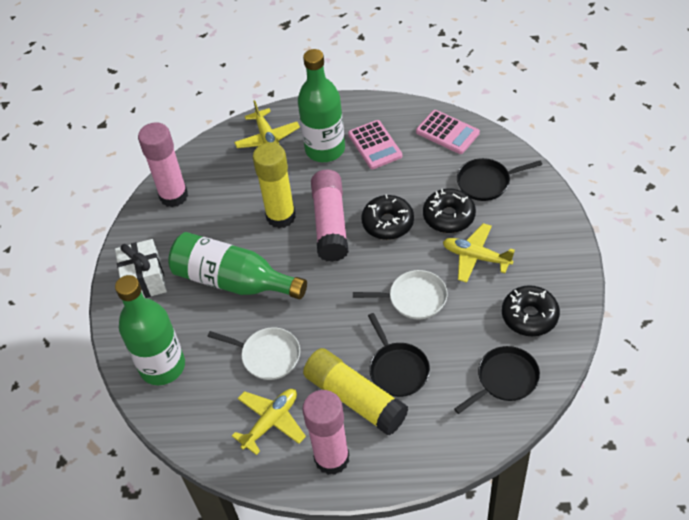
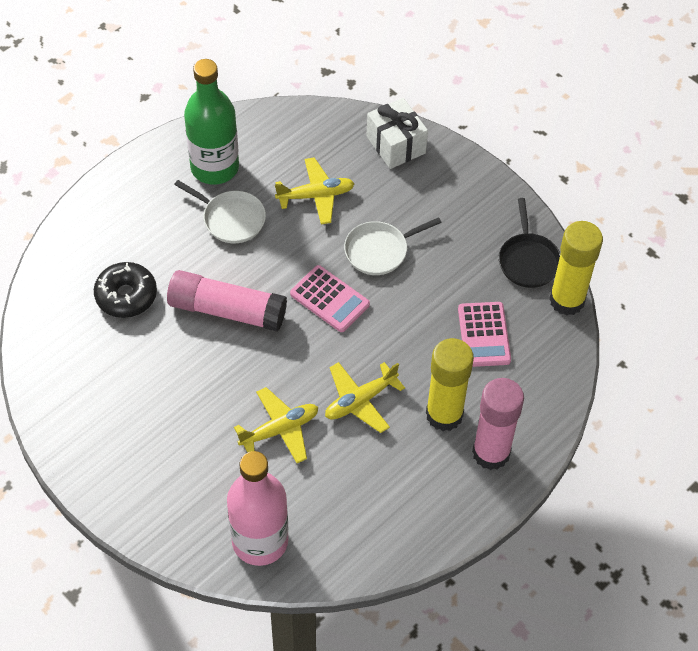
black donut: [361,195,414,240] [423,189,476,233] [502,285,560,336] = 3 -> [94,262,157,318] = 1
black pan: [368,313,430,397] [454,346,540,414] [457,158,542,201] = 3 -> [499,198,560,288] = 1
green bottle: [115,275,185,385] [168,232,307,299] [298,49,345,162] = 3 -> [184,59,239,185] = 1
pink bottle: none = 0 -> [227,451,288,566] = 1
pink glue stick: [138,122,188,207] [302,390,349,475] [311,169,349,262] = 3 -> [167,270,287,332] [472,378,524,470] = 2

